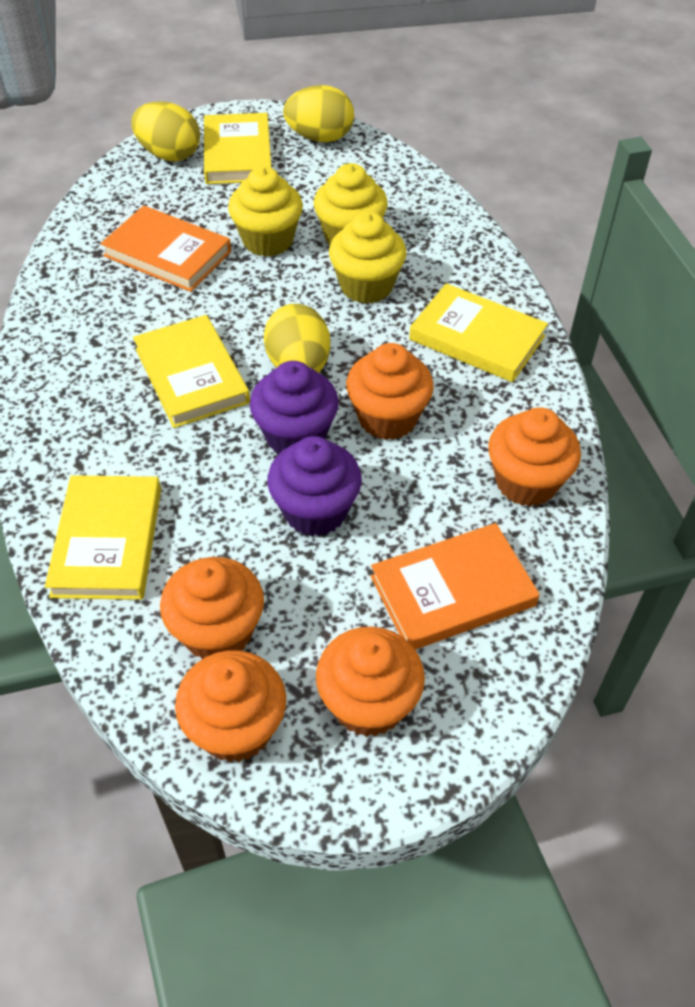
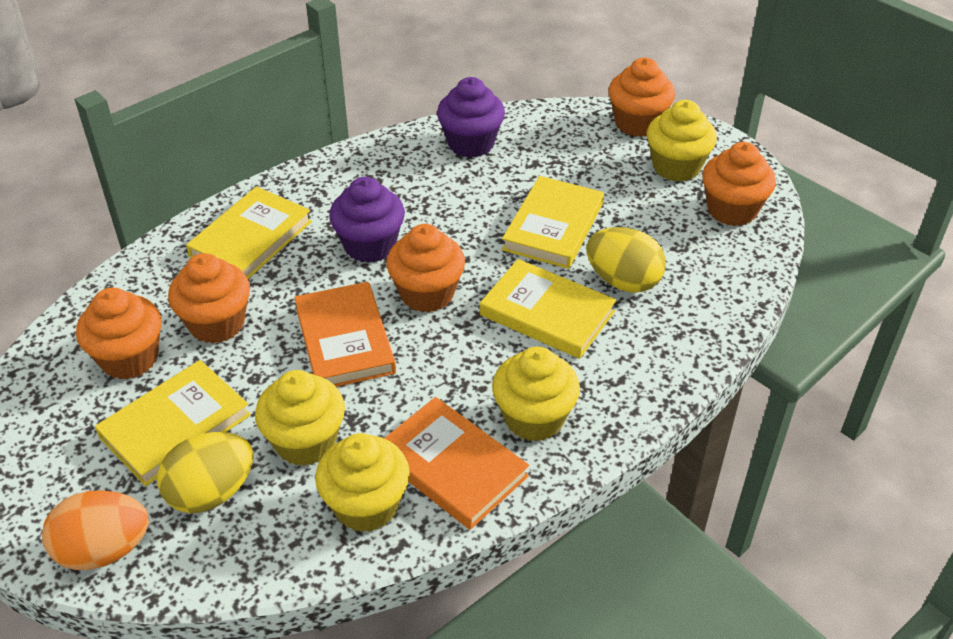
orange egg: none = 0 -> [42,490,149,570] = 1
yellow cupcake: [228,166,303,257] [314,163,388,245] [329,212,406,304] = 3 -> [255,370,345,466] [315,433,410,532] [492,347,580,441] [647,100,717,182] = 4
yellow egg: [131,101,200,162] [264,304,330,373] [283,85,354,142] = 3 -> [157,432,254,513] [586,227,666,293] = 2

